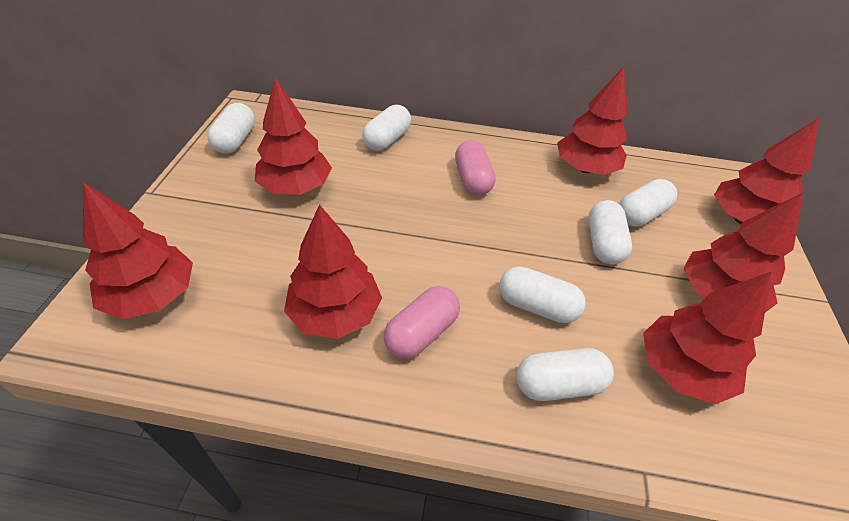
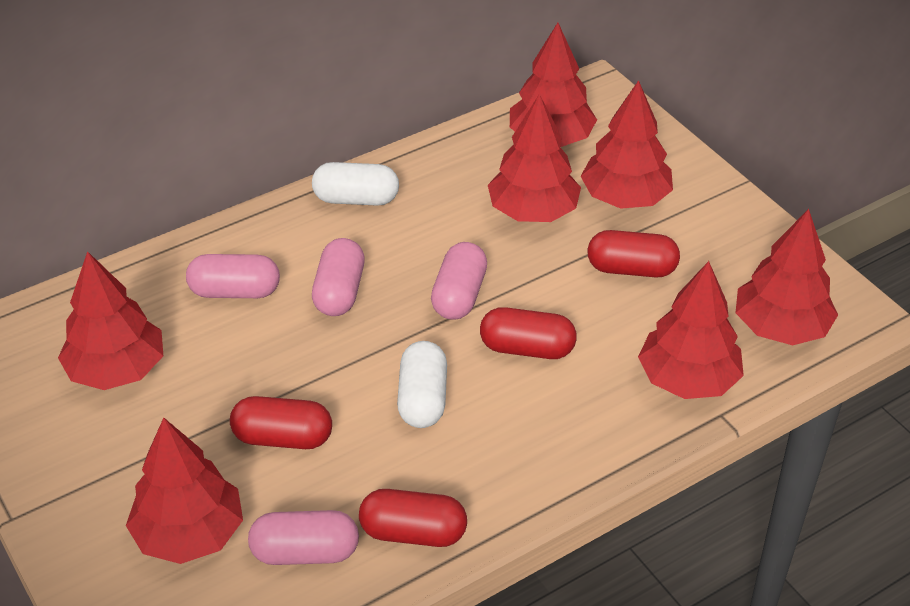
pink capsule: [384,286,460,359] [455,140,496,196] = 2 -> [186,254,280,298] [248,510,359,565] [312,238,365,316] [431,242,487,320] = 4
red capsule: none = 0 -> [230,396,332,449] [359,489,467,547] [480,307,577,359] [587,230,680,277] = 4
white capsule: [207,103,255,154] [362,105,411,151] [499,266,586,323] [516,348,614,401] [588,200,632,265] [619,179,677,227] = 6 -> [312,162,399,206] [397,341,447,428] = 2

